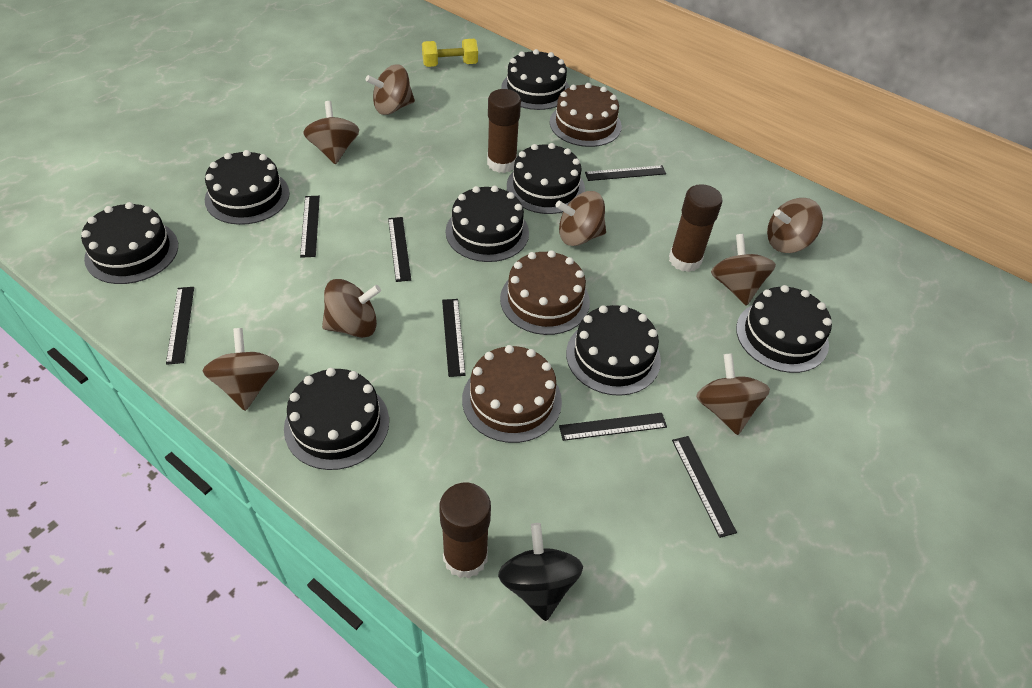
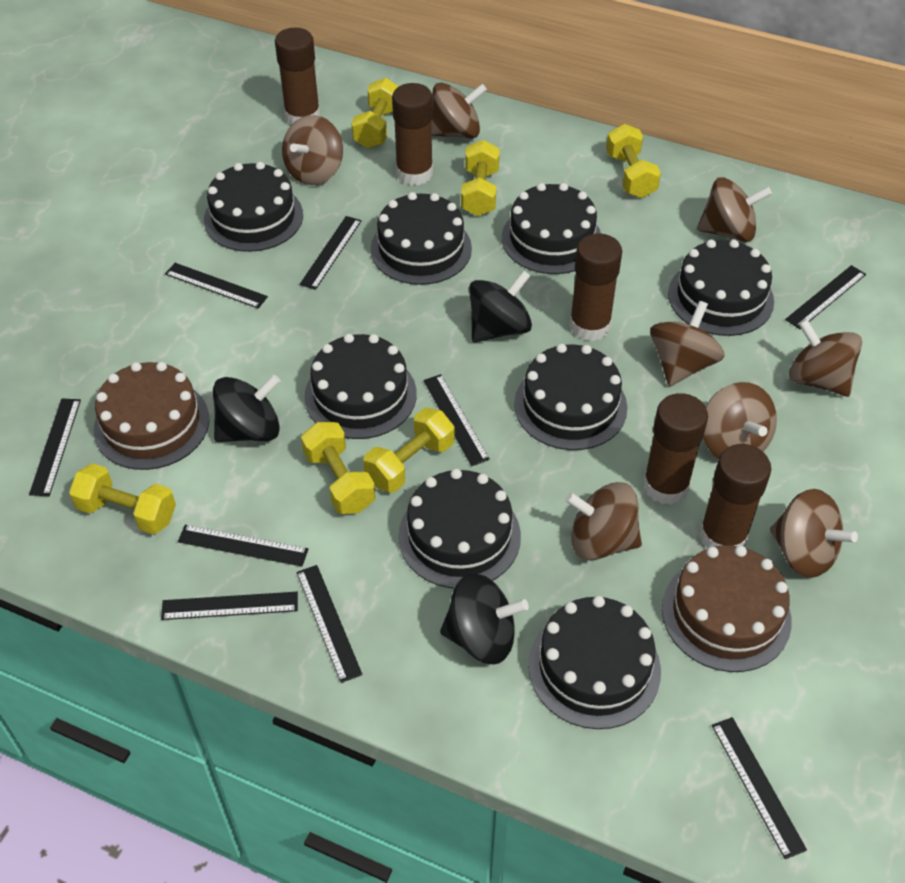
black ruler: [166,287,194,365] [300,196,320,258] [388,217,411,282] [442,299,466,377] [559,413,667,441] [585,165,666,181] [672,436,737,538] = 7 -> [29,398,81,496] [161,592,298,620] [165,263,268,308] [178,525,308,567] [297,565,362,683] [299,216,362,290] [423,374,490,466] [712,717,807,859] [785,265,866,329] = 9
black spinning top: [498,523,583,621] = 1 -> [213,375,280,442] [440,573,529,665] [469,270,532,342] = 3
brown cake: [462,345,562,443] [500,250,590,335] [550,83,622,147] = 3 -> [94,362,209,470] [662,545,792,672] = 2
brown glue stick: [439,483,491,578] [487,89,521,173] [669,184,723,272] = 3 -> [275,28,320,125] [392,83,433,186] [569,233,622,341] [643,393,708,505] [699,444,771,549] = 5
yellow dumbbell: [422,39,478,67] = 1 -> [69,463,176,535] [301,422,375,514] [351,78,399,148] [363,408,454,493] [461,140,500,216] [606,124,661,198] = 6

